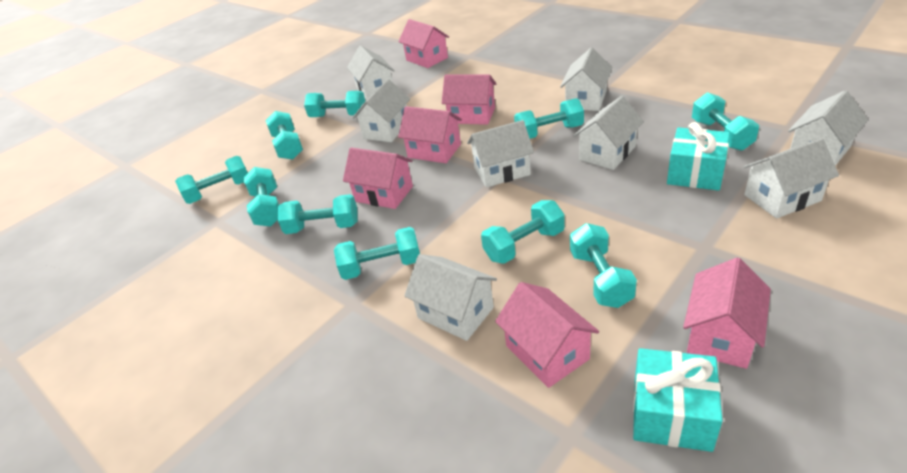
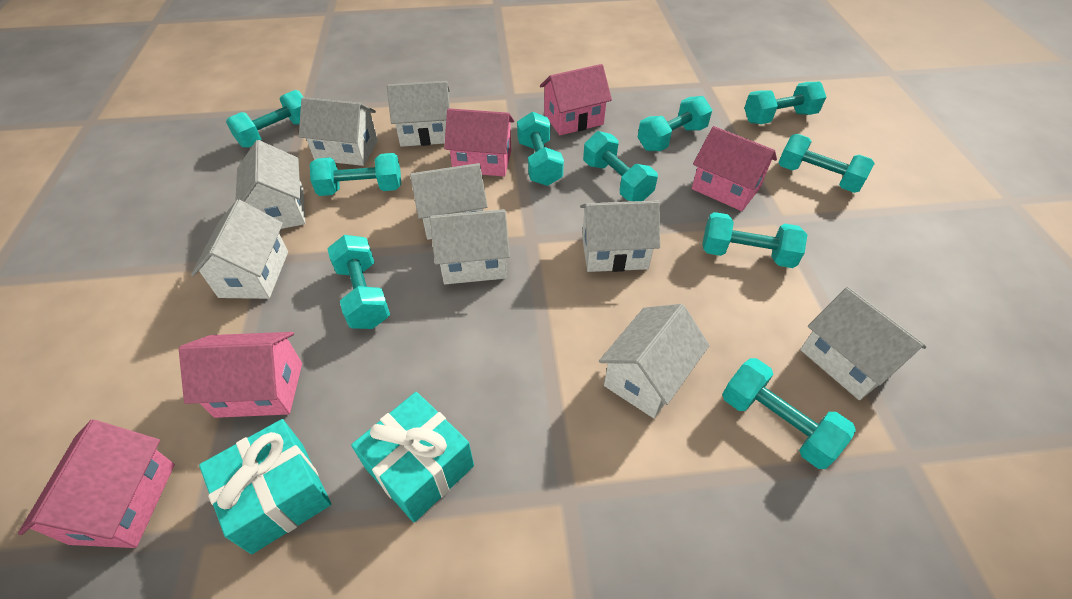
pink house: [343,147,413,209] [398,19,449,68] [398,106,462,163] [442,74,496,125] [495,282,599,388] [683,258,771,369] = 6 -> [18,420,175,548] [179,332,302,418] [444,108,514,177] [540,64,612,135] [692,126,777,211] = 5
white house: [347,45,395,100] [352,79,410,142] [404,254,497,341] [467,120,534,188] [560,48,612,111] [573,96,644,170] [744,138,839,218] [788,90,868,166] = 8 -> [191,200,288,299] [235,140,305,229] [299,97,378,166] [387,81,450,147] [410,163,488,240] [430,209,510,284] [580,201,660,272] [599,304,710,418] [800,287,927,400] = 9

